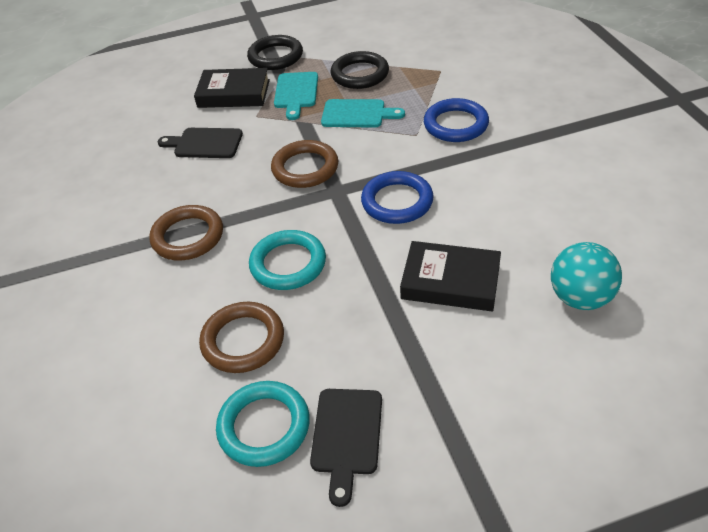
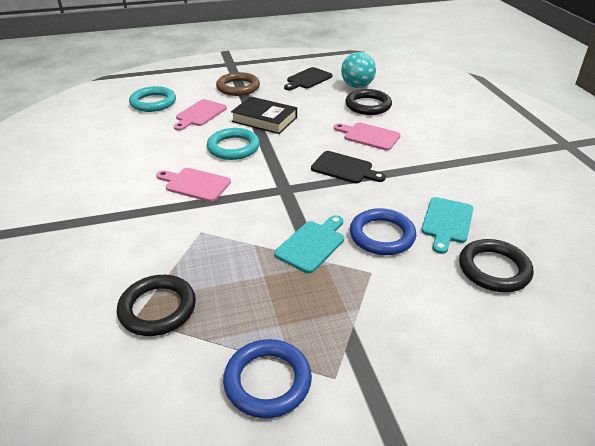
black book: [194,68,270,108] [400,241,501,311] = 2 -> [231,96,297,134] = 1
black ring: [247,35,303,70] [331,51,389,89] = 2 -> [117,275,196,336] [345,89,392,115] [459,239,534,292] = 3
brown ring: [149,205,223,260] [199,302,284,373] [271,140,338,188] = 3 -> [216,72,260,96] = 1
pink cutting board: none = 0 -> [156,168,231,202] [174,99,227,131] [334,123,401,150] = 3

